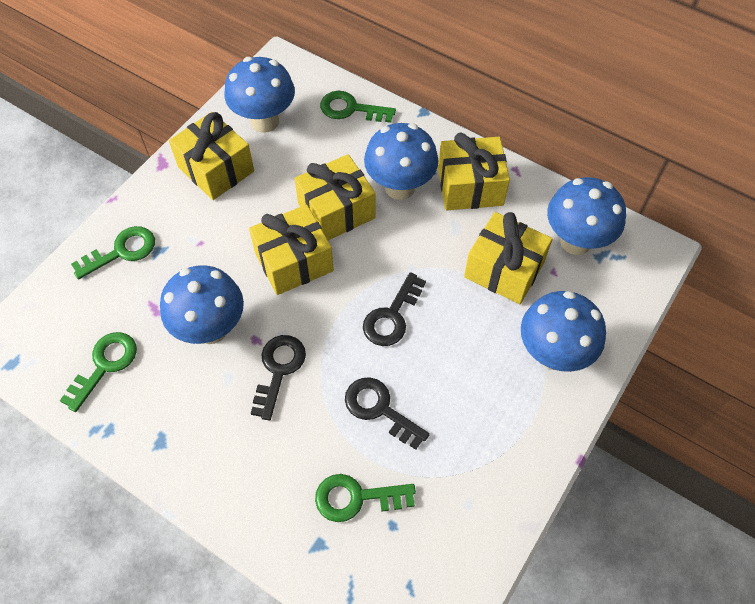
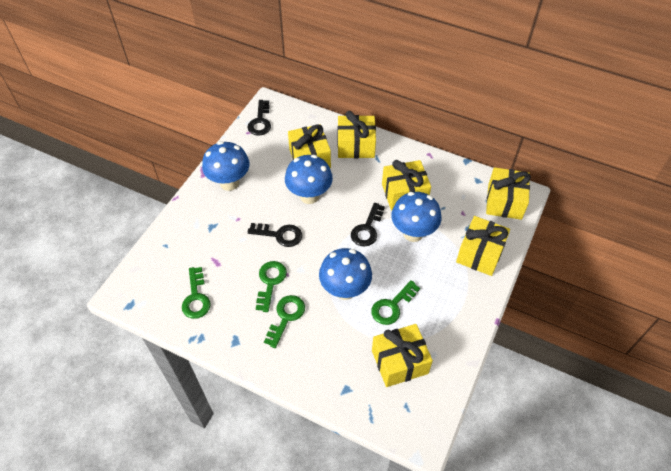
blue mushroom: [160,265,244,344] [224,57,295,133] [364,123,438,200] [521,291,606,372] [547,177,626,255] = 5 -> [202,141,250,191] [285,155,333,204] [319,248,372,300] [391,192,441,242] = 4
yellow gift: [169,112,254,200] [249,204,334,295] [294,154,376,240] [438,132,510,210] [464,212,553,304] = 5 -> [288,124,331,168] [338,111,376,158] [372,324,433,387] [382,160,431,211] [456,216,510,276] [486,167,531,220] = 6

